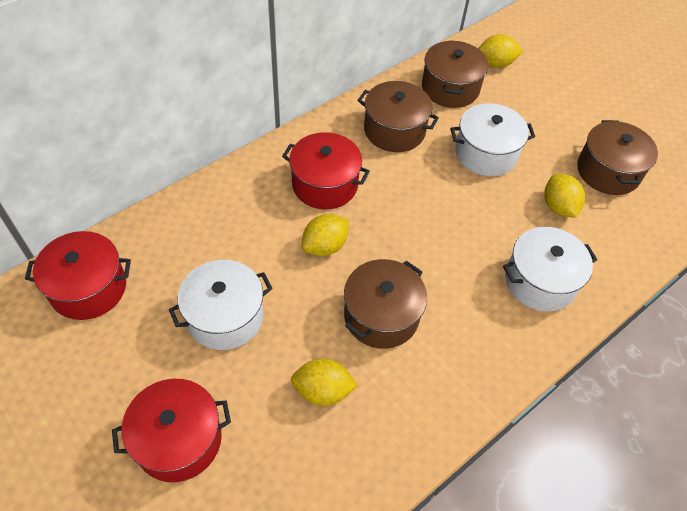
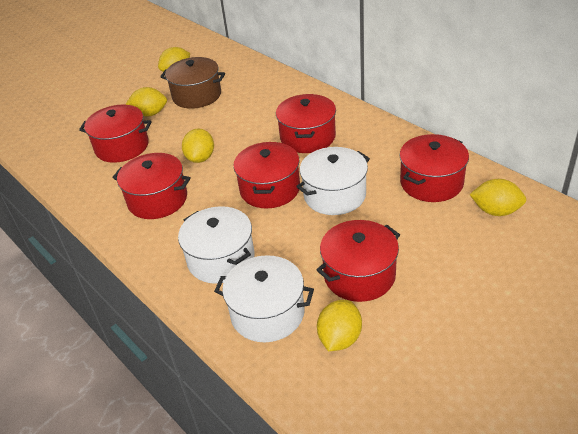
brown pot: [344,259,427,349] [358,81,439,152] [422,40,488,108] [577,120,658,195] = 4 -> [160,57,225,109] = 1
red pot: [25,231,131,320] [112,379,231,482] [282,132,370,209] = 3 -> [79,105,151,163] [112,153,191,219] [233,142,300,208] [276,94,336,153] [316,220,400,302] [400,134,469,202] = 6
yellow lemon: [291,358,358,406] [302,214,349,256] [478,34,523,68] [544,174,585,218] = 4 -> [126,87,167,117] [158,47,190,72] [182,129,214,163] [317,300,362,351] [469,179,526,216] = 5

